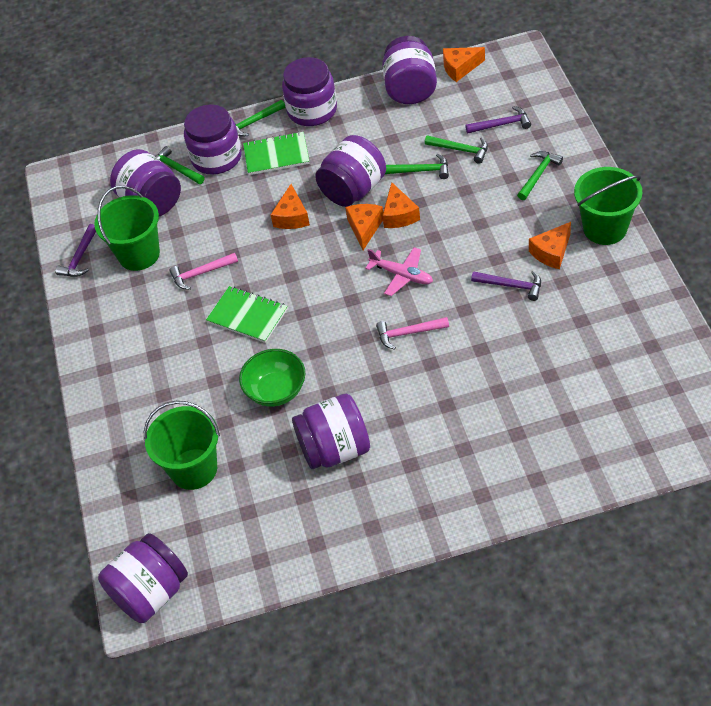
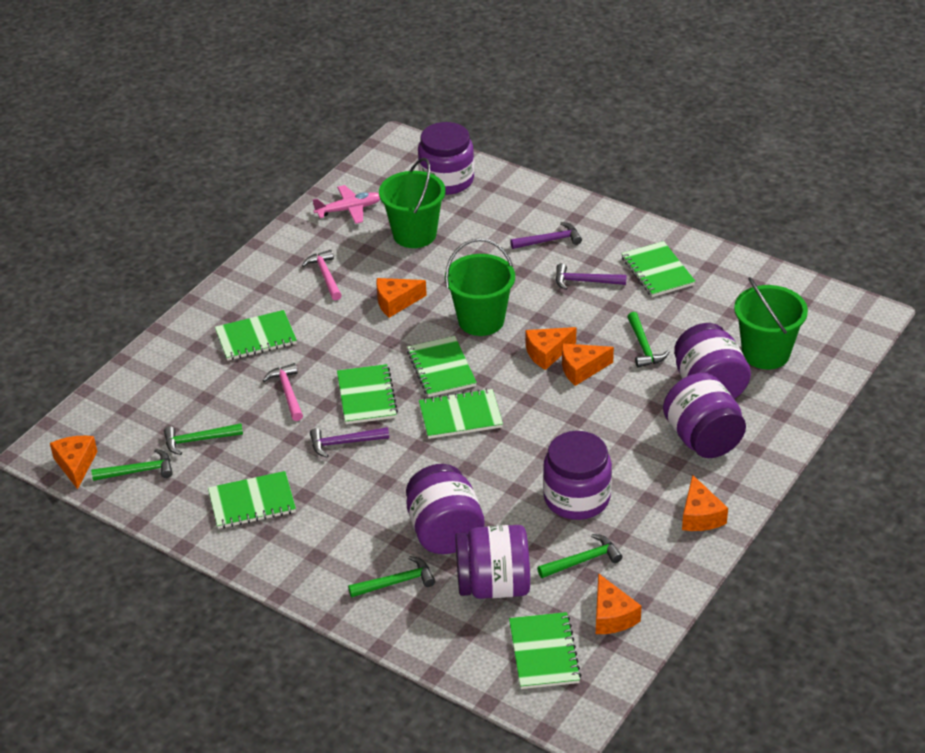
green bowl: [239,349,305,407] = 1 -> none = 0
green notebook: [206,286,288,343] [243,131,309,175] = 2 -> [208,471,296,529] [215,310,297,361] [337,364,398,424] [407,336,477,397] [419,388,503,439] [509,612,581,689] [621,241,696,297] = 7
orange cheese: [271,184,310,229] [345,204,383,250] [382,182,420,228] [443,47,485,82] [529,222,571,269] = 5 -> [50,436,97,490] [376,278,427,318] [525,327,576,370] [562,343,614,386] [596,573,642,634] [682,475,728,531] = 6
purple jar: [98,533,188,623] [110,149,181,216] [184,104,242,175] [282,57,337,126] [292,394,370,469] [315,135,386,207] [382,36,437,104] = 7 -> [406,464,485,554] [418,122,474,195] [455,525,530,599] [543,431,612,520] [663,373,746,458] [674,323,751,399] = 6

